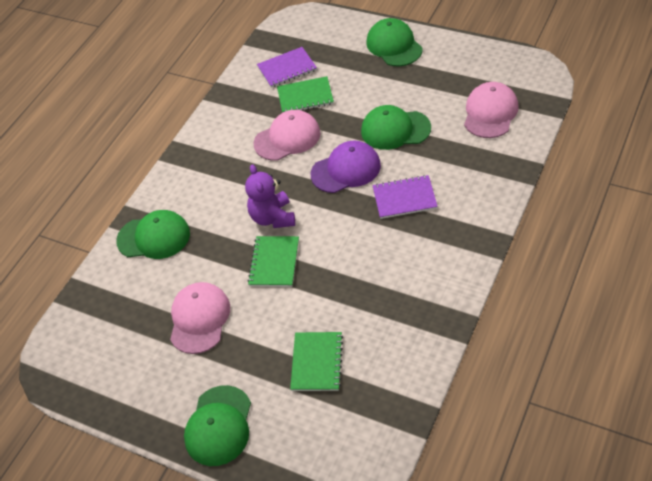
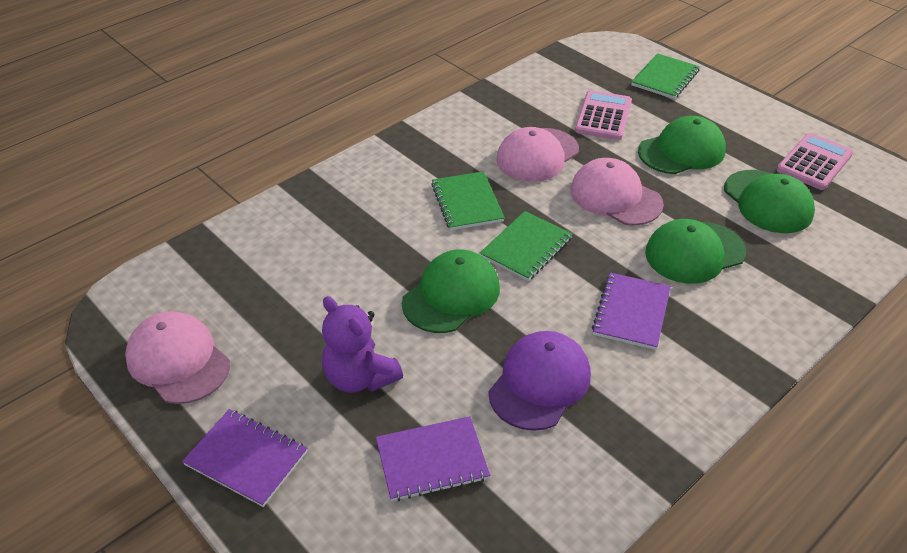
pink calculator: none = 0 -> [575,90,632,140] [777,133,853,190] = 2
purple notebook: [257,47,317,88] [372,175,438,219] = 2 -> [182,409,307,507] [376,416,490,501] [592,272,671,350] = 3

